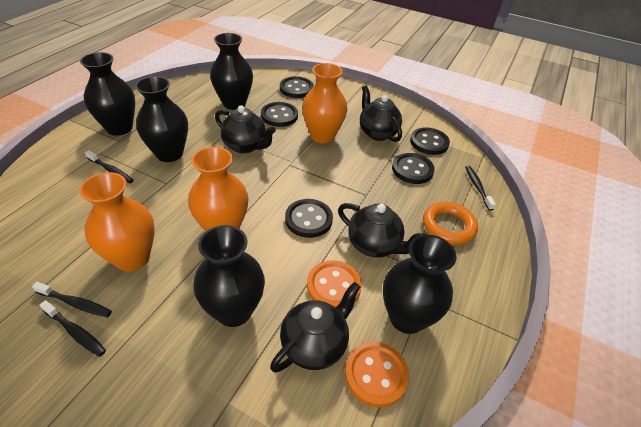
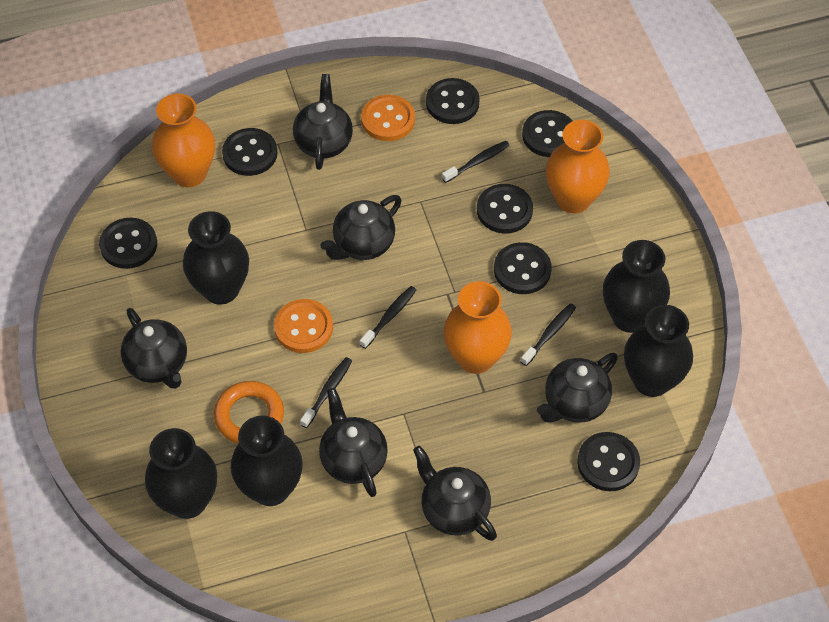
black button: [261,102,298,127] [280,76,314,98] [285,199,333,238] [392,153,435,184] [410,127,450,155] = 5 -> [99,218,157,269] [222,128,277,176] [426,78,480,124] [477,184,533,233] [494,242,552,294] [522,110,572,157] [577,432,640,491] = 7
black teapot: [215,105,276,154] [270,282,360,373] [338,203,426,258] [360,86,402,142] = 4 -> [121,308,187,389] [293,74,353,170] [319,388,388,497] [320,195,401,260] [413,446,497,541] [537,353,618,423] = 6

